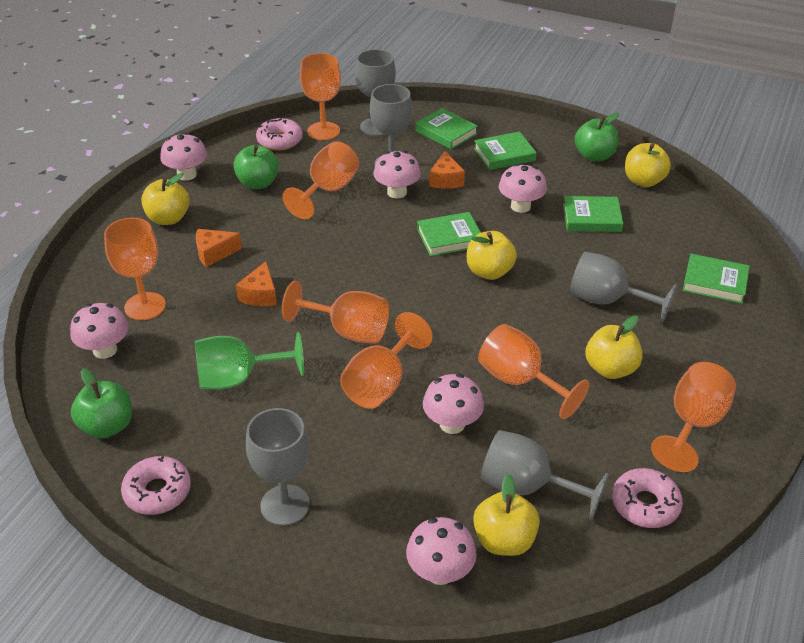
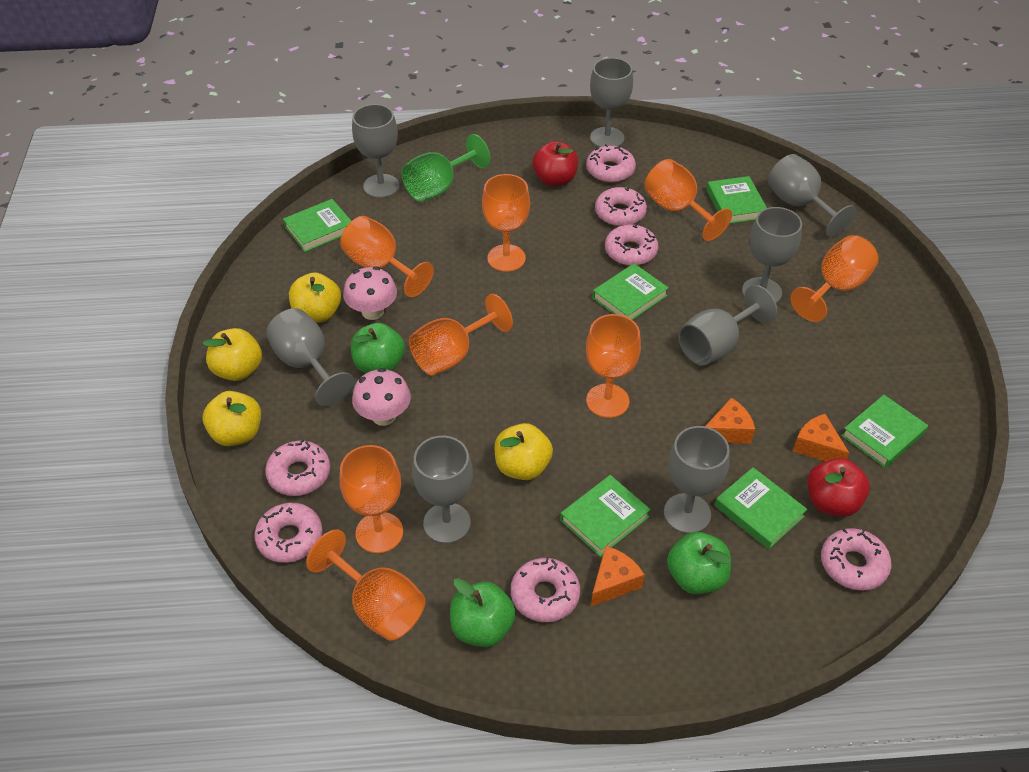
green book: [415,108,478,150] [417,212,481,256] [474,132,537,170] [563,196,624,232] [682,254,750,304] = 5 -> [283,199,351,252] [560,475,651,557] [593,263,669,320] [706,176,767,224] [715,467,807,549] [841,395,928,468] = 6
grey goblet: [246,408,310,526] [355,49,396,136] [370,84,412,165] [481,430,609,521] [570,252,677,323] = 5 -> [266,308,355,407] [352,104,399,198] [412,436,473,544] [590,58,633,147] [664,426,730,534] [678,285,777,365] [742,207,802,303] [768,154,857,237] = 8
orange goblet: [104,218,166,320] [282,141,359,219] [282,281,389,344] [300,53,341,140] [340,312,433,409] [478,324,590,419] [651,362,736,472] = 7 -> [306,529,426,641] [340,216,434,297] [340,445,403,553] [409,294,513,375] [482,174,530,272] [586,314,641,418] [644,159,732,241] [791,235,879,322] = 8
pink donut: [121,456,191,515] [256,118,303,150] [612,468,683,528] = 3 -> [254,503,323,563] [265,439,330,496] [511,557,580,622] [586,144,636,183] [595,187,647,226] [605,224,658,266] [821,528,892,590] = 7
pink mushroom: [70,303,129,359] [160,133,207,181] [373,151,421,199] [406,517,477,585] [423,374,484,434] [499,164,547,213] = 6 -> [343,267,397,320] [352,368,411,426] = 2
red apple: none = 0 -> [532,141,578,187] [807,458,870,517] = 2
yellow apple: [141,173,190,225] [467,231,517,280] [473,474,540,556] [586,316,643,379] [625,143,671,187] = 5 -> [203,328,262,381] [203,391,261,446] [289,272,341,323] [494,423,553,480] = 4

